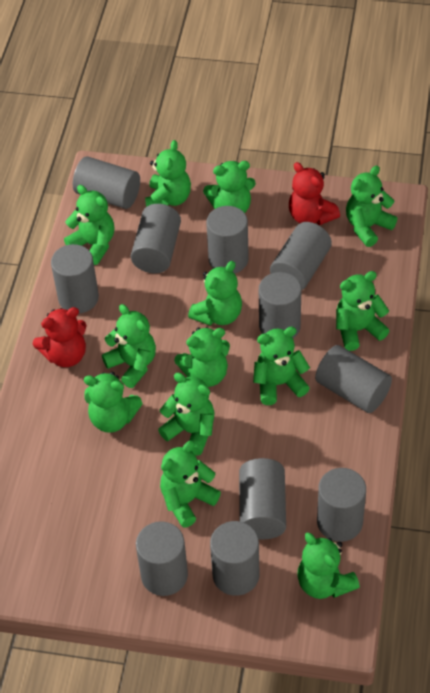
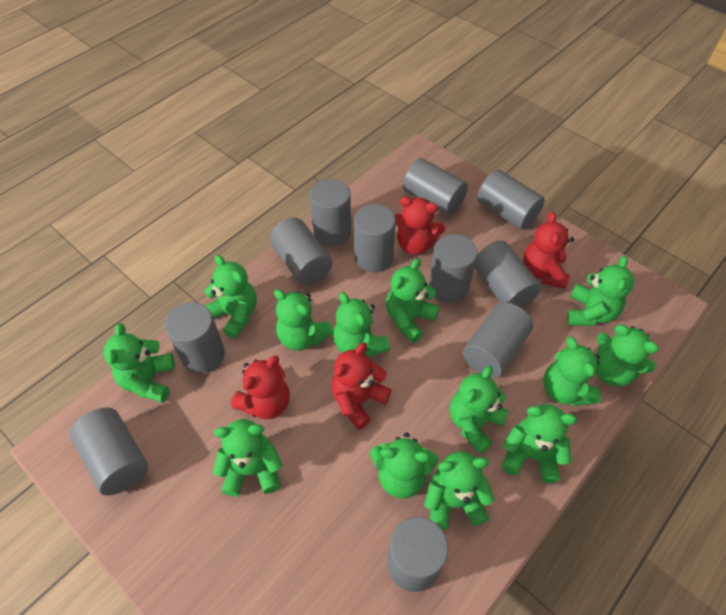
red teddy bear: [33,307,87,367] [289,162,340,225] = 2 -> [231,356,290,419] [331,342,391,430] [395,197,445,255] [523,212,574,289] = 4

